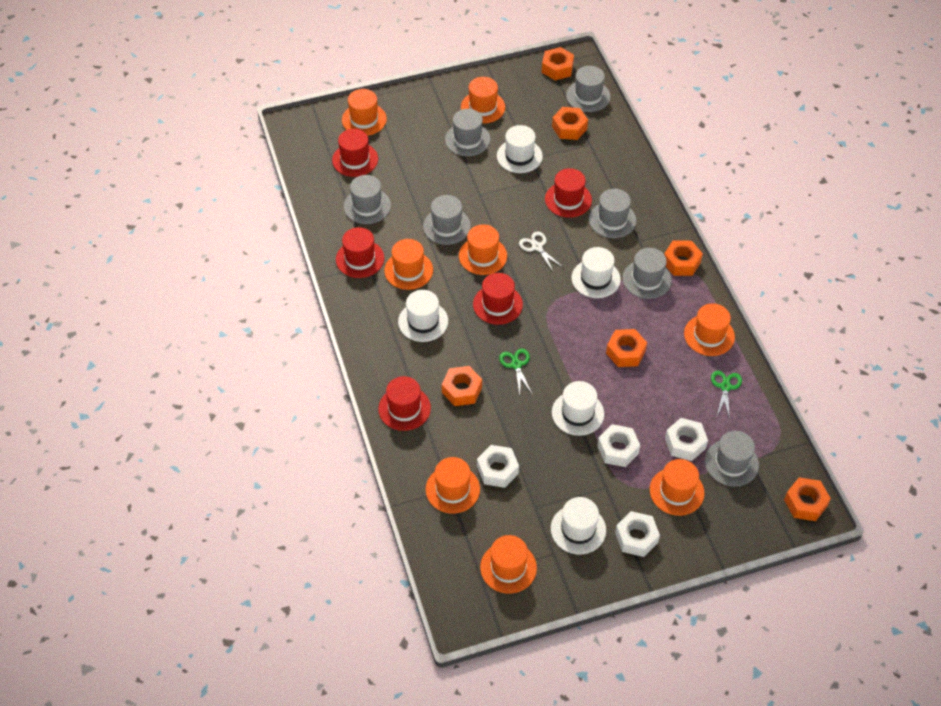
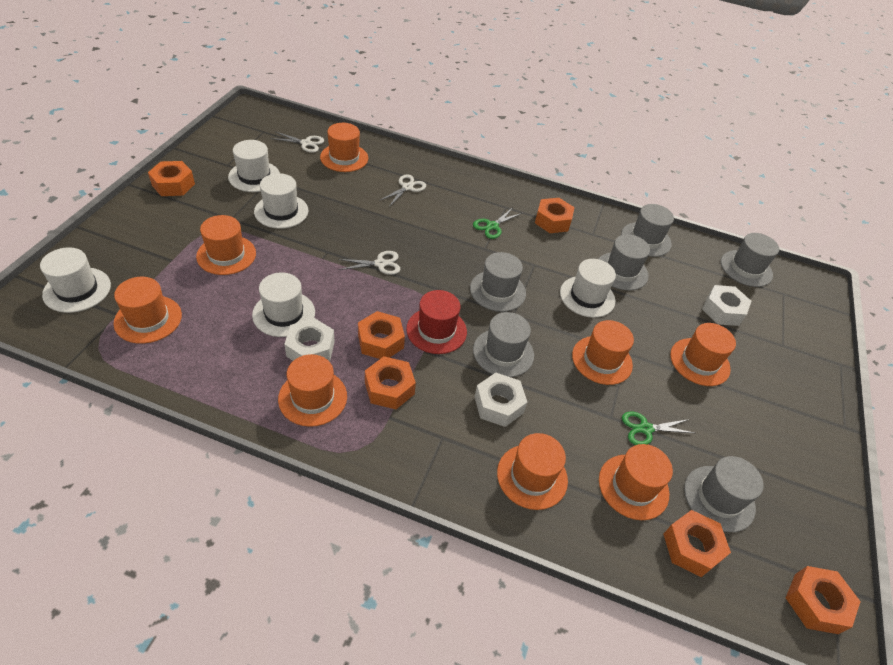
grey hat: [344,175,391,224] [423,195,471,245] [445,109,491,156] [566,66,611,112] [589,189,636,238] [623,248,672,299] [705,431,759,487] = 7 -> [470,252,526,312] [473,312,534,377] [598,234,650,291] [621,204,674,257] [684,456,764,532] [721,233,779,287] = 6
red hat: [332,129,378,177] [336,227,384,278] [378,376,431,431] [473,273,523,325] [545,168,592,218] = 5 -> [406,290,467,354] = 1
white nut: [477,445,519,488] [597,424,640,467] [615,511,660,557] [665,418,708,461] = 4 -> [284,318,335,362] [474,373,527,427] [702,285,751,326] = 3
white scissors: [519,232,564,273] = 1 -> [270,132,324,153] [338,251,401,275] [379,174,426,207] = 3

